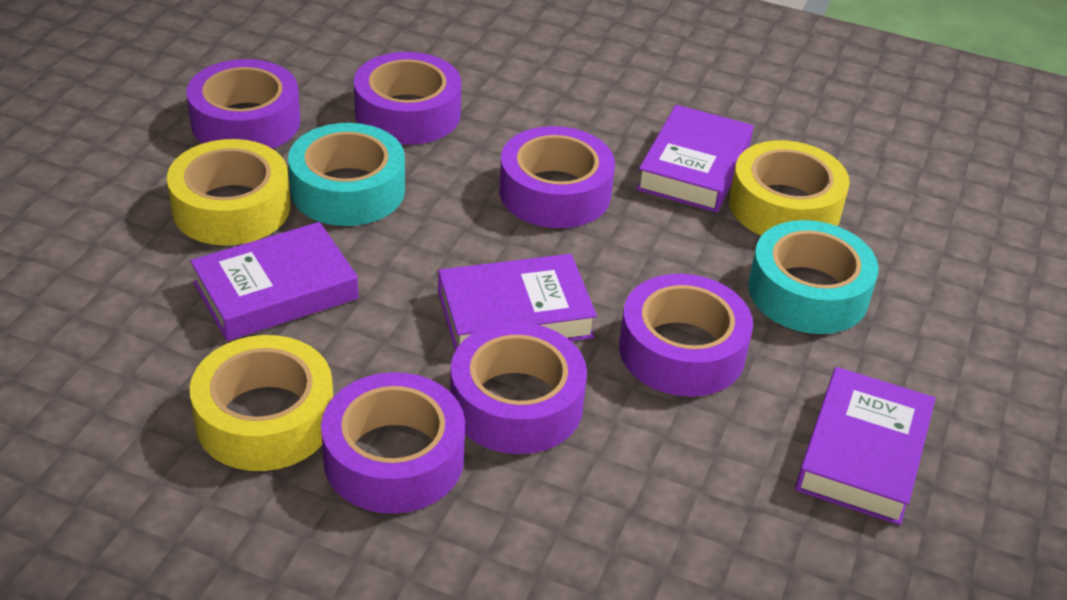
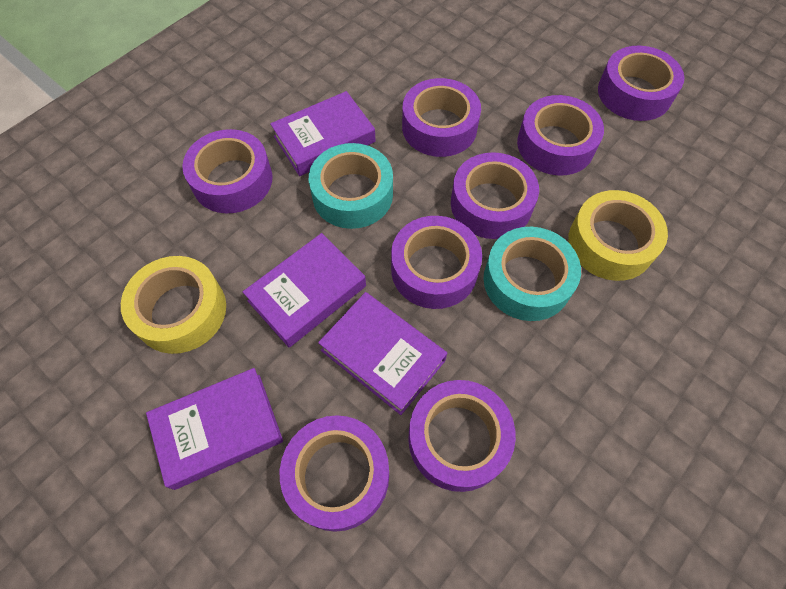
purple tape: [186,59,300,149] [321,372,465,514] [354,52,462,145] [450,322,587,454] [499,126,615,228] [619,274,753,397] = 6 -> [182,129,273,213] [280,415,389,532] [391,216,482,309] [402,78,481,157] [408,380,516,492] [451,152,539,239] [517,95,604,175] [598,46,684,121] = 8
yellow tape: [167,139,290,245] [190,335,333,471] [729,140,850,236] = 3 -> [121,256,226,354] [568,190,668,281] = 2

